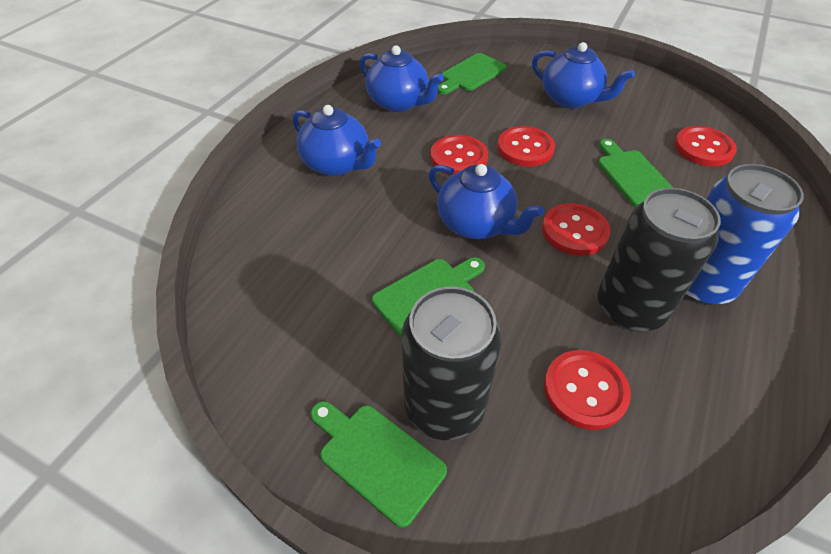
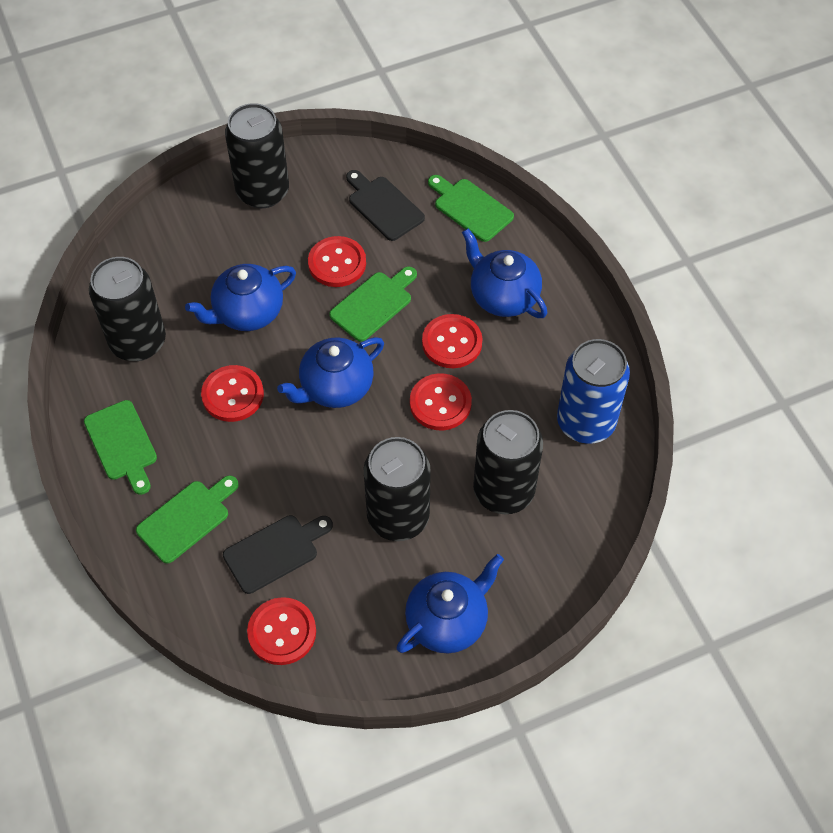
black can: [402,287,502,440] [598,188,721,331] = 2 -> [89,257,166,361] [225,103,289,208] [364,437,431,541] [473,410,543,514] = 4
black cutting board: none = 0 -> [223,515,333,594] [346,170,425,241] = 2

